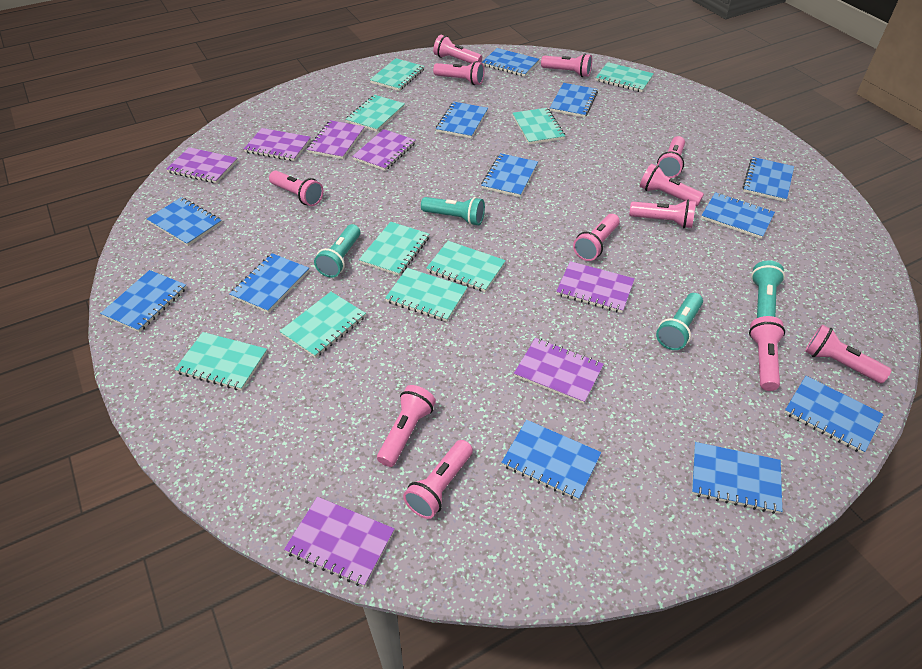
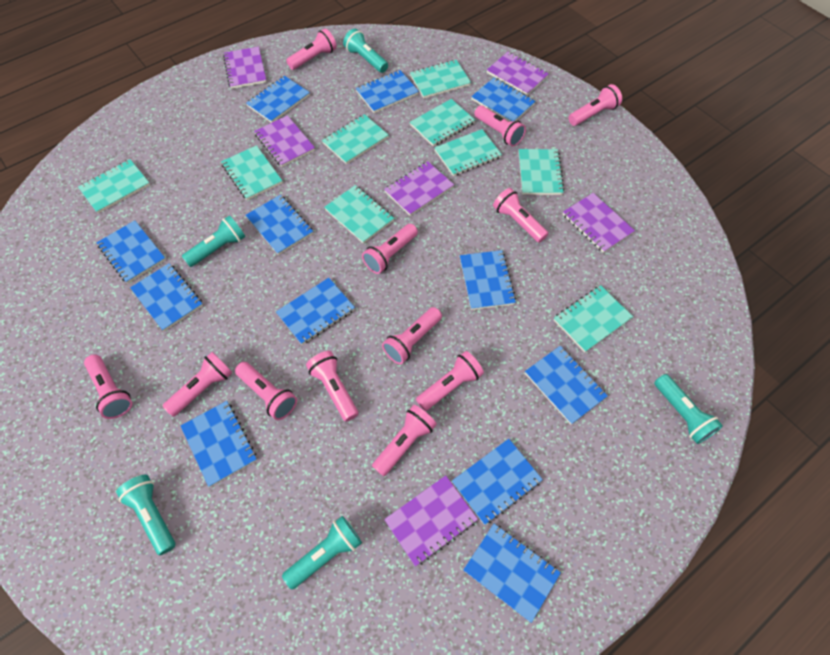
purple notebook: [166,147,238,184] [244,128,311,161] [284,497,395,587] [307,120,364,159] [352,129,416,171] [514,338,604,404] [556,261,635,313] = 7 -> [223,47,266,89] [254,115,315,167] [384,161,454,216] [384,475,478,567] [487,52,549,95] [563,193,635,253] = 6
turquoise flashlight: [314,224,360,278] [421,197,485,226] [656,293,703,350] [751,261,785,318] = 4 -> [116,475,175,555] [182,215,245,267] [282,516,362,589] [343,28,388,73] [654,374,723,444] = 5

